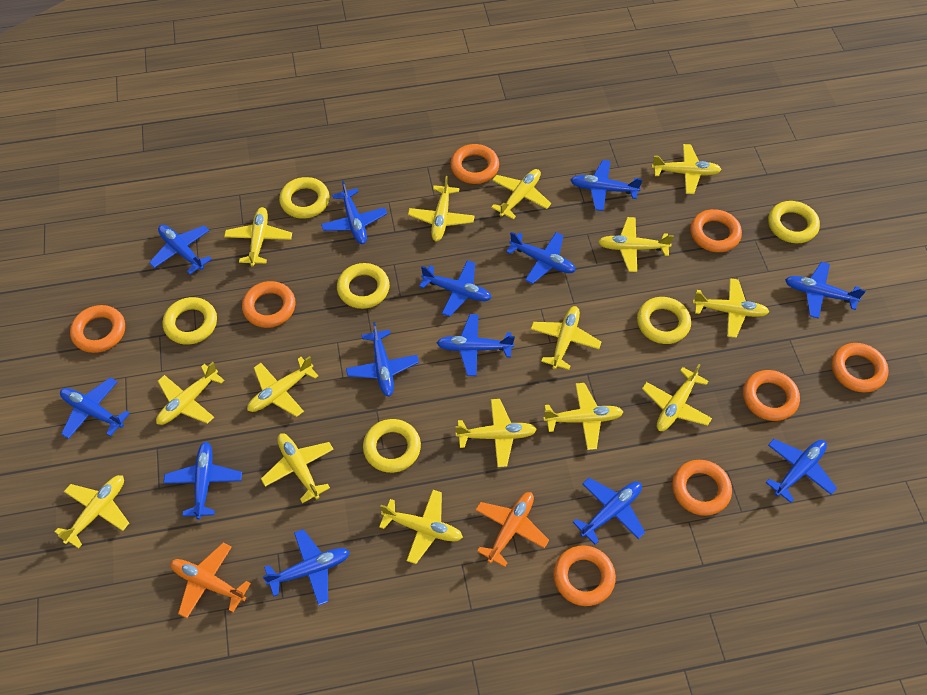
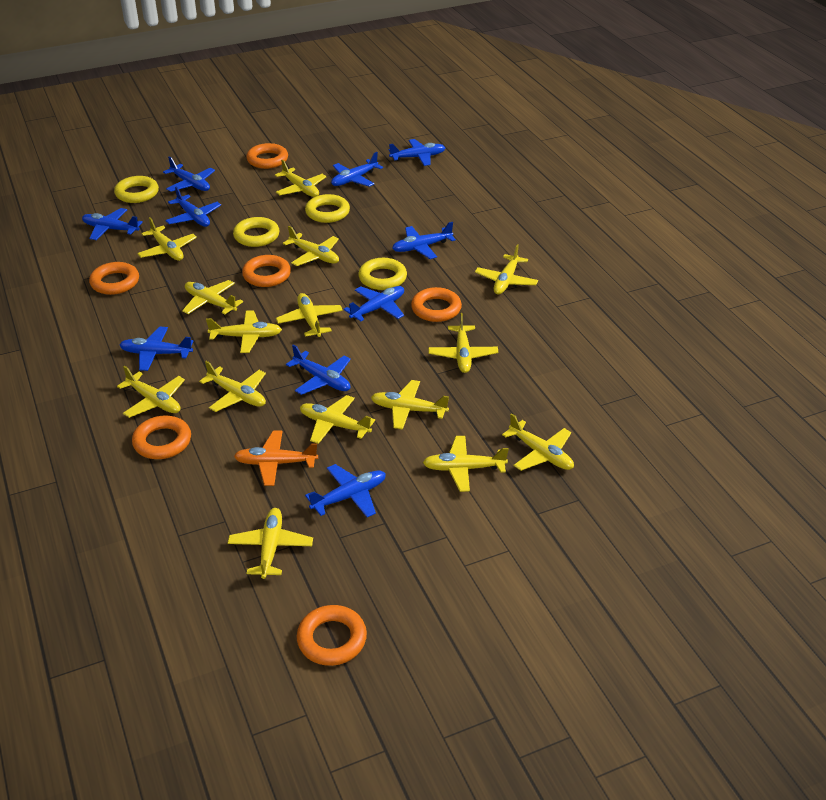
blue plane: [60,377,130,439] [149,225,212,275] [163,442,242,520] [263,529,350,606] [321,180,387,244] [346,322,419,396] [419,260,492,317] [437,314,515,376] [506,232,576,284] [570,160,643,211] [573,478,645,545] [765,439,837,503] [785,262,866,319] = 13 -> [82,208,143,240] [120,327,193,371] [163,156,215,192] [165,187,221,227] [286,344,351,395] [305,464,386,517] [331,152,383,187] [344,286,404,321] [389,139,446,166] [392,222,456,259] = 10
orange plane: [170,543,251,618] [475,492,549,567] = 2 -> [234,431,318,486] = 1
orange ring: [70,305,125,353] [242,281,296,328] [450,144,499,184] [553,545,616,606] [672,460,732,516] [690,209,742,252] [743,370,800,421] [832,343,888,393] = 8 -> [89,262,139,295] [132,416,191,459] [242,255,291,287] [246,143,288,169] [296,605,367,666] [411,287,462,322] = 6
yellow ring: [163,297,217,345] [279,177,330,219] [337,263,390,309] [363,419,421,473] [637,297,691,344] [768,201,820,243] = 6 -> [114,176,159,203] [233,217,280,247] [305,194,350,223] [358,258,407,290] = 4

